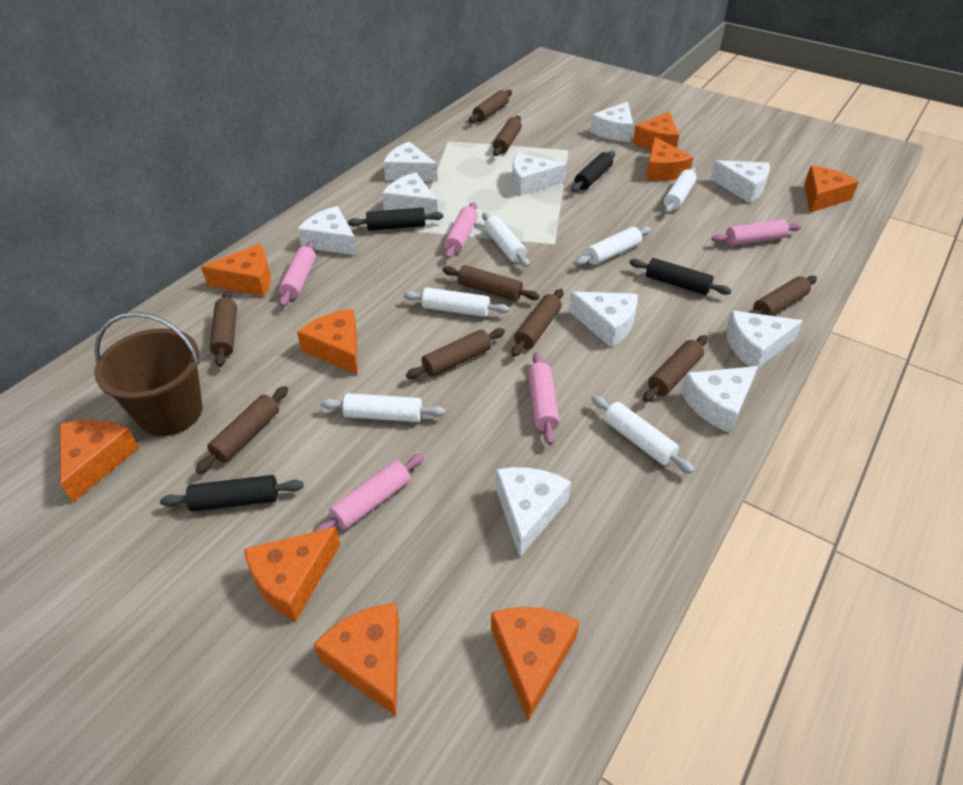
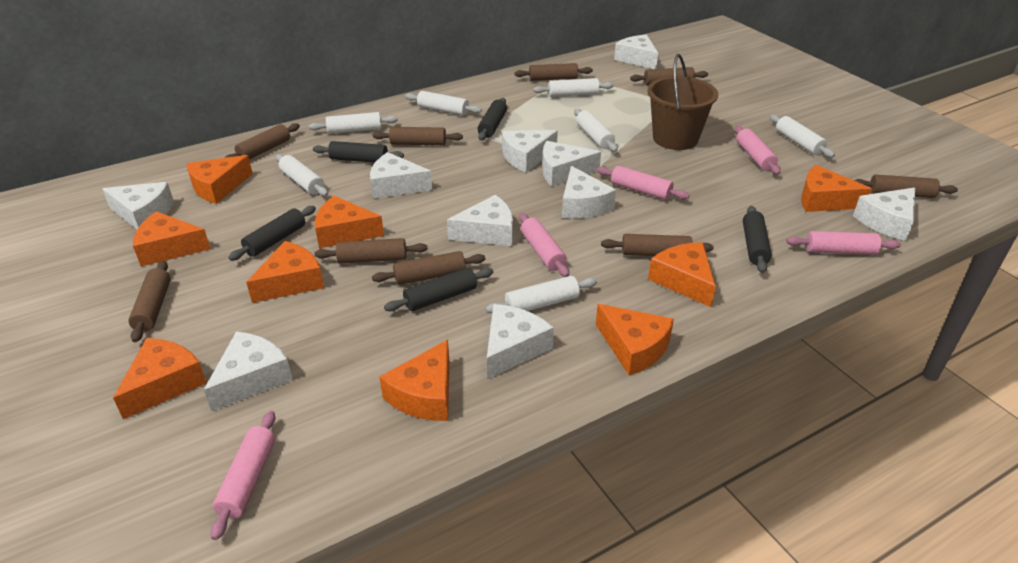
black rolling pin: [160,475,304,512] [348,208,443,231] [571,151,615,192] [629,258,732,295] = 4 -> [228,206,316,261] [313,141,404,163] [384,268,493,311] [478,98,507,141] [743,206,772,273] = 5
white rolling pin: [321,393,445,422] [403,287,509,317] [482,212,529,267] [575,227,651,265] [591,395,694,474] [664,167,697,213] = 6 -> [276,154,328,196] [309,112,398,134] [405,91,482,116] [485,276,597,313] [533,78,614,97] [574,109,618,152] [770,114,835,158] = 7

